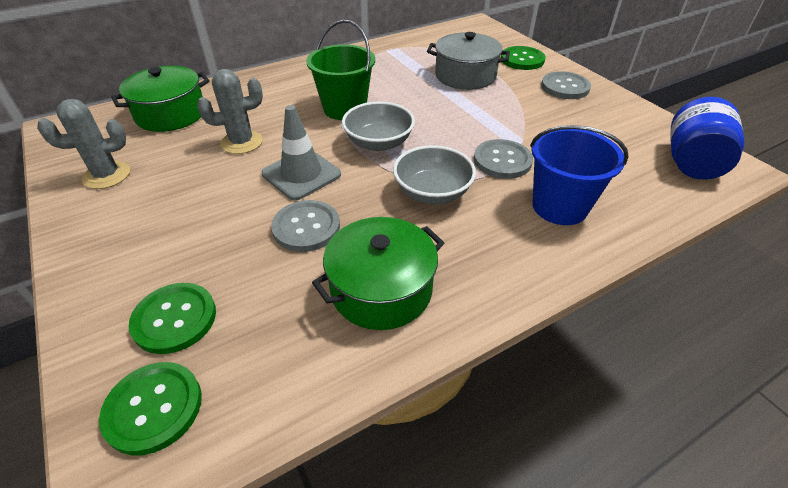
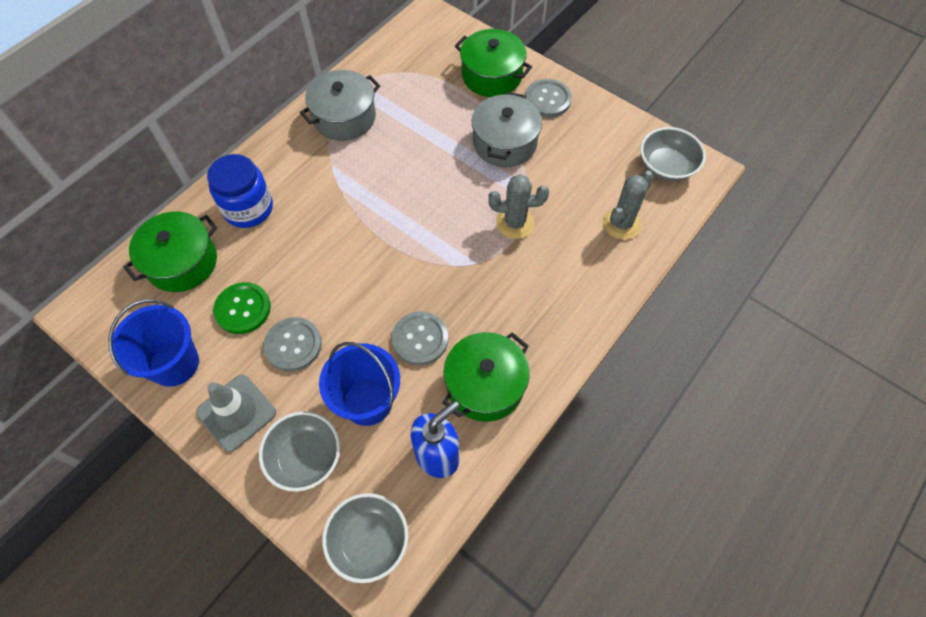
blue bucket: [530,125,629,225] = 1 -> [108,299,199,387] [319,342,400,426] = 2
blue soap dispenser: none = 0 -> [410,401,460,478] = 1
green bucket: [306,20,375,120] = 1 -> none = 0
green button: [99,362,202,455] [129,283,216,354] [501,46,546,70] = 3 -> [213,282,271,334] = 1
green pot: [111,66,210,132] [312,217,444,330] = 2 -> [123,211,217,292] [443,332,530,422] [455,29,532,97] = 3
grey bowl: [342,101,415,151] [393,145,476,204] = 2 -> [259,411,340,492] [322,493,408,583] [640,127,706,182] = 3
grey pot: [427,32,510,90] = 1 -> [300,70,380,141] [472,92,542,167] = 2

